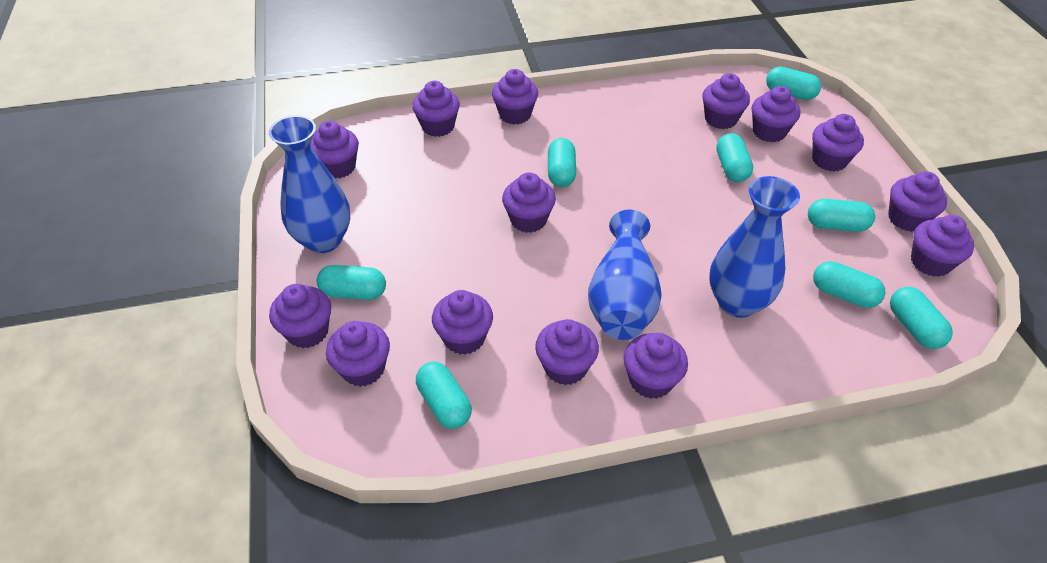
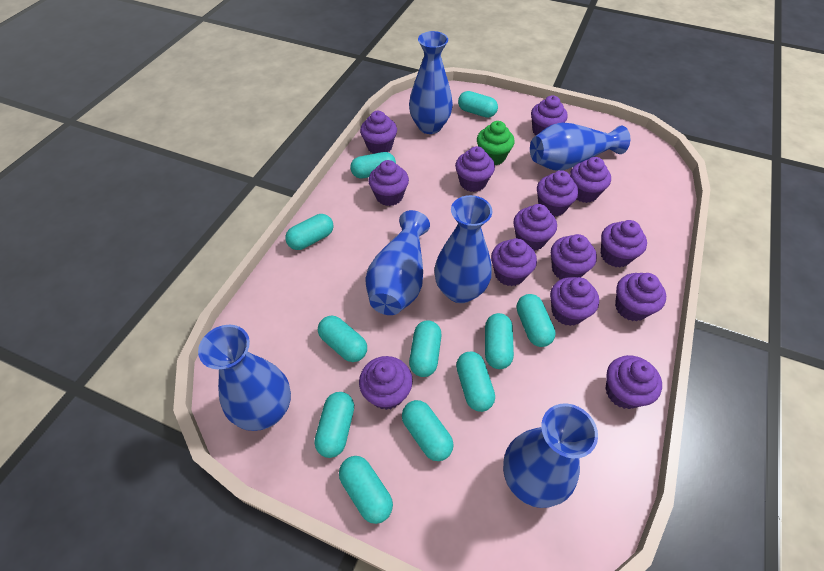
blue vase: [269,115,350,253] [588,210,662,340] [709,176,800,318] = 3 -> [198,325,291,431] [365,210,430,315] [409,31,453,134] [434,195,492,303] [503,403,598,508] [530,123,630,170] = 6
green cupcake: none = 0 -> [477,121,515,165] = 1
turquoise capsule: [317,265,386,300] [416,362,472,429] [548,138,576,187] [716,133,753,182] [766,66,821,100] [808,199,875,232] [813,261,885,308] [890,287,953,349] = 8 -> [285,214,334,250] [314,392,354,458] [318,316,367,362] [339,456,393,524] [350,152,396,179] [402,400,453,461] [409,320,441,377] [456,352,495,412] [458,91,498,118] [485,313,514,369] [516,294,556,347] = 11

